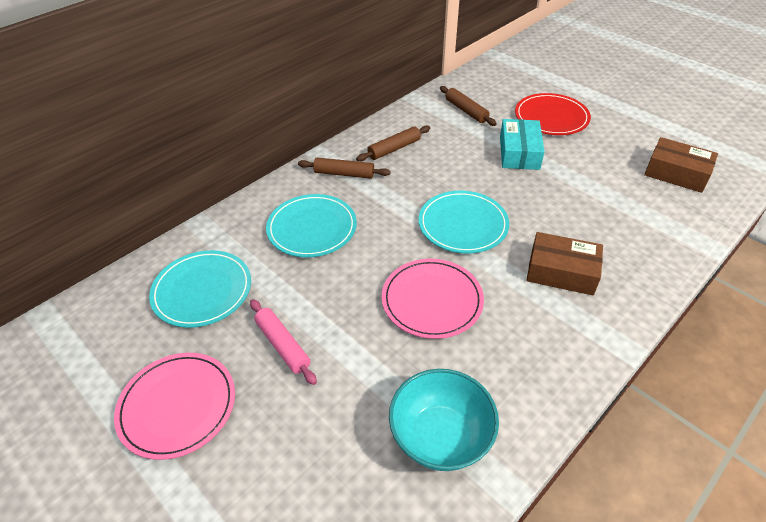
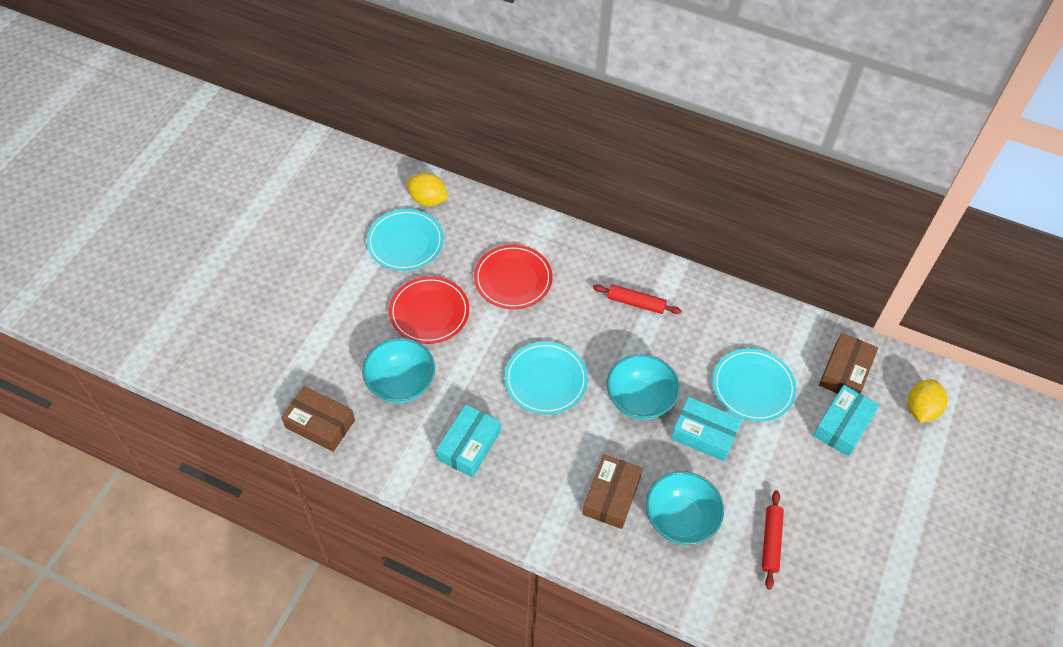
brown box: [526,232,603,295] [644,137,718,193] = 2 -> [281,386,355,452] [583,454,643,529] [819,333,878,394] = 3
brown rolling pin: [298,158,391,179] [356,126,430,161] [440,86,497,126] = 3 -> none = 0
pink plate: [114,353,235,460] [382,259,484,339] = 2 -> none = 0
pink rolling pin: [250,299,317,385] = 1 -> none = 0
red plate: [515,93,591,135] = 1 -> [389,276,469,344] [474,245,552,309] = 2
red rolling pin: none = 0 -> [593,284,682,314] [762,490,784,590] = 2
turquoise bowl: [389,369,499,471] = 1 -> [362,338,435,403] [607,354,680,420] [646,471,724,545] = 3
turquoise box: [500,119,545,170] = 1 -> [436,404,501,477] [671,397,742,461] [813,385,880,457] = 3
yellow lemon: none = 0 -> [406,173,449,206] [908,379,948,423] = 2

